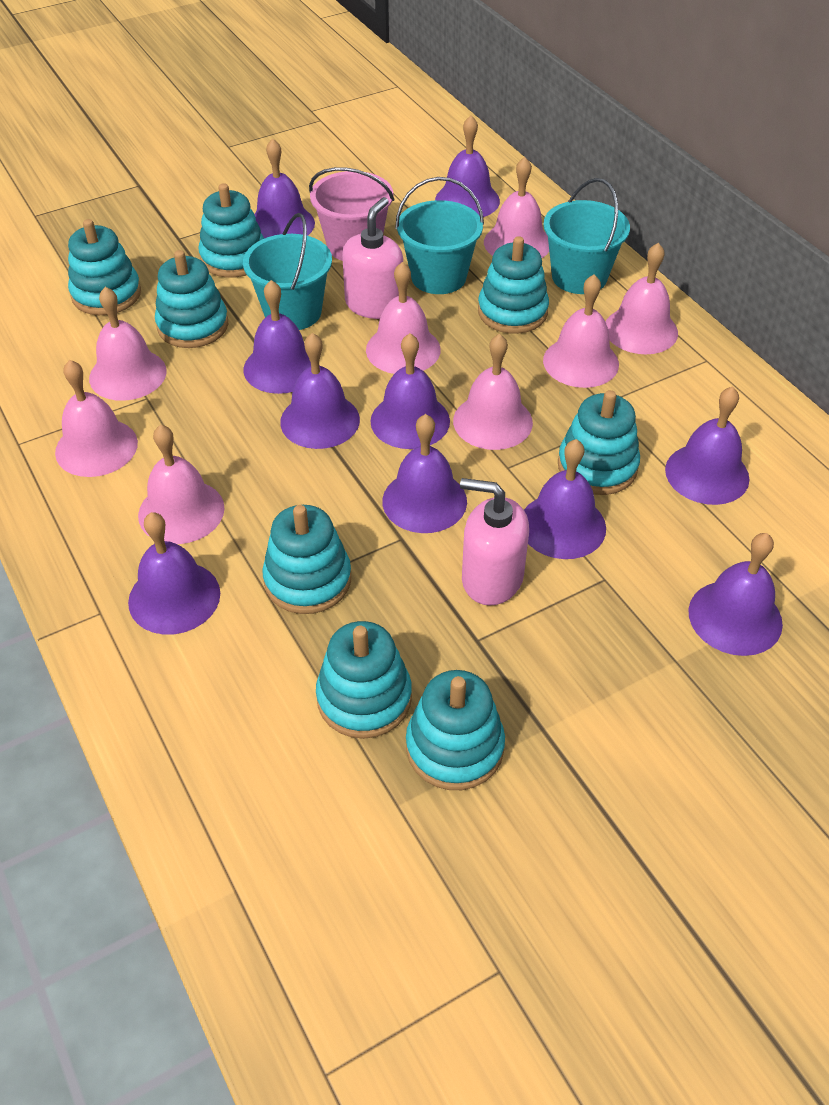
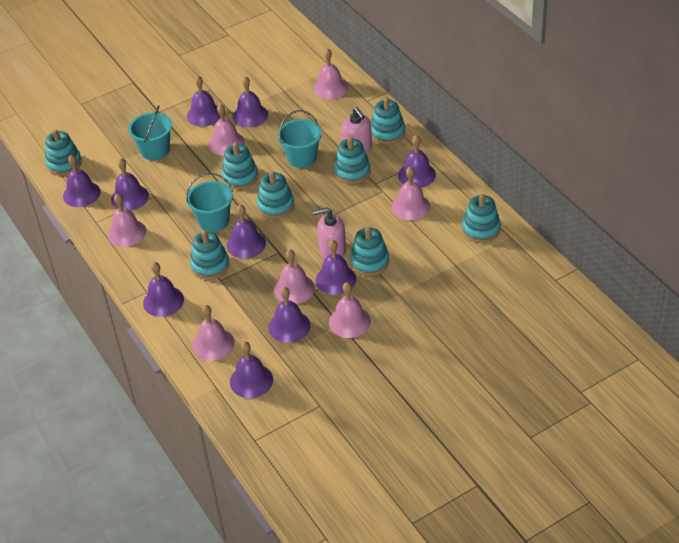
pink bell: [55,360,138,477] [89,287,167,401] [138,425,225,544] [366,262,441,374] [453,334,533,450] [484,157,549,258] [543,275,619,388] [606,243,678,354] = 8 -> [107,194,146,247] [192,305,234,361] [208,104,245,156] [274,249,315,304] [313,48,348,99] [329,282,371,338] [392,167,430,221] = 7
pink bucket: [309,167,394,261] = 1 -> none = 0

